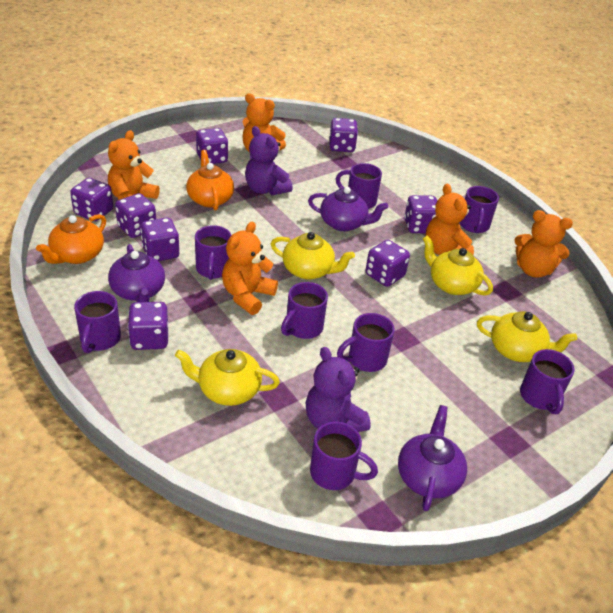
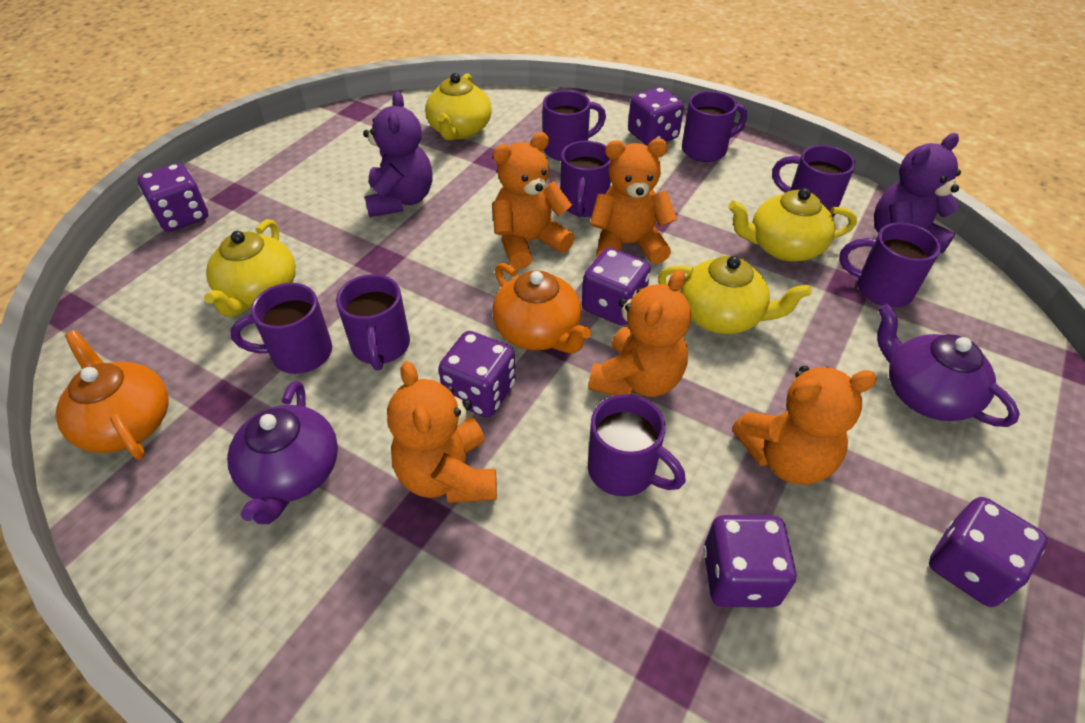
purple dice: [70,178,113,221] [115,193,156,238] [128,302,168,350] [140,218,179,261] [196,128,228,164] [329,118,358,152] [365,240,410,287] [404,195,437,233] = 8 -> [138,163,208,232] [438,331,516,417] [582,248,651,326] [628,87,684,146] [703,515,796,608] [929,497,1047,607] = 6
purple teapot: [108,244,165,302] [308,187,388,231] [398,405,467,511] = 3 -> [227,381,338,524] [877,304,1020,427] = 2

